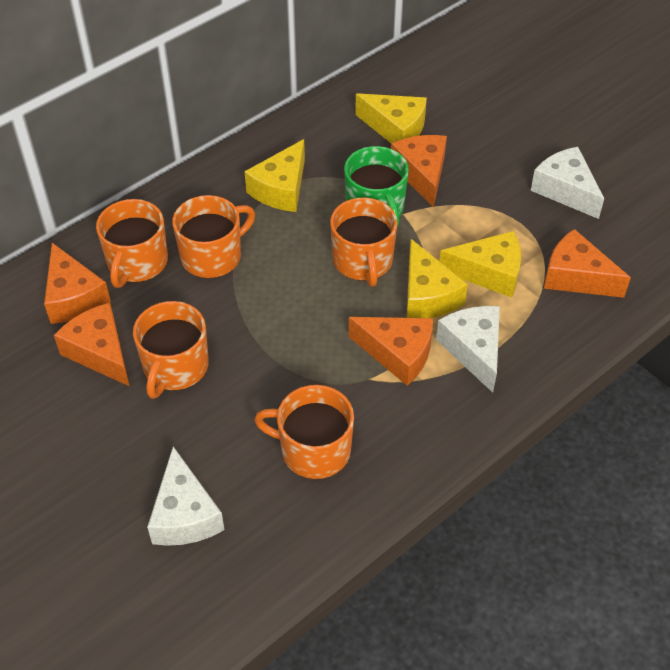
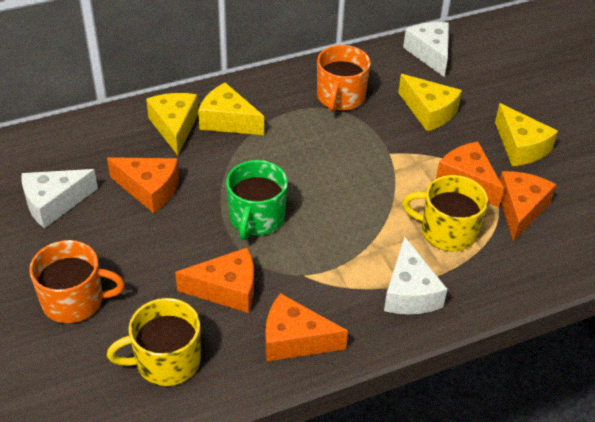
orange mug: [96,199,168,288] [133,301,209,399] [172,195,255,278] [254,385,354,479] [330,197,398,287] = 5 -> [29,240,125,323] [317,45,371,112] = 2
yellow mug: none = 0 -> [107,298,201,386] [402,175,488,251] = 2

